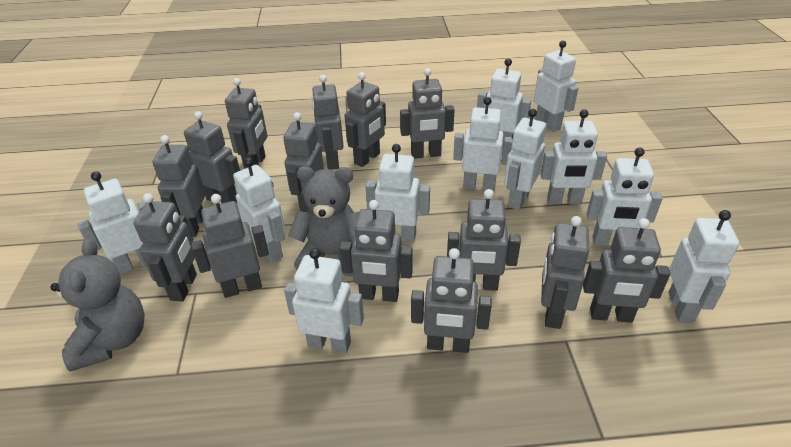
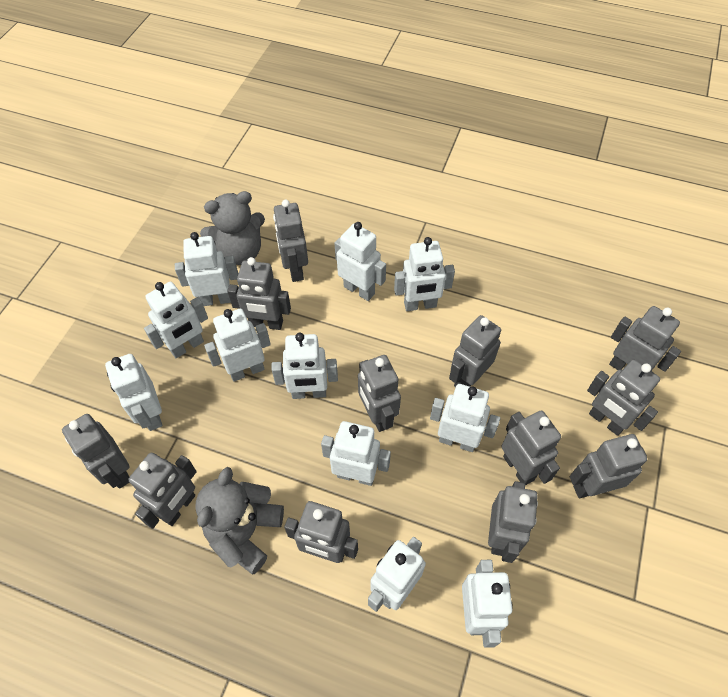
grey robot: [134,193,197,302] [153,135,206,237] [184,111,240,203] [191,194,269,298] [225,78,267,169] [283,112,324,212] [312,75,344,170] [339,200,413,302] [344,72,386,167] [400,68,455,159] [411,248,492,353] [447,189,521,291] [541,216,590,329] [583,218,670,323] = 14 -> [62,414,130,489] [128,452,197,529] [227,257,291,330] [273,200,308,282] [284,501,358,563] [358,355,401,432] [449,315,501,387] [488,481,538,563] [501,410,561,486] [570,434,647,498] [587,359,660,436] [609,306,681,372] = 12

